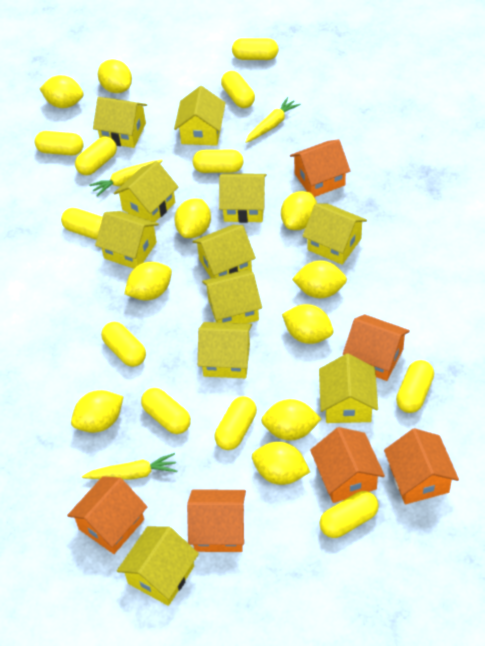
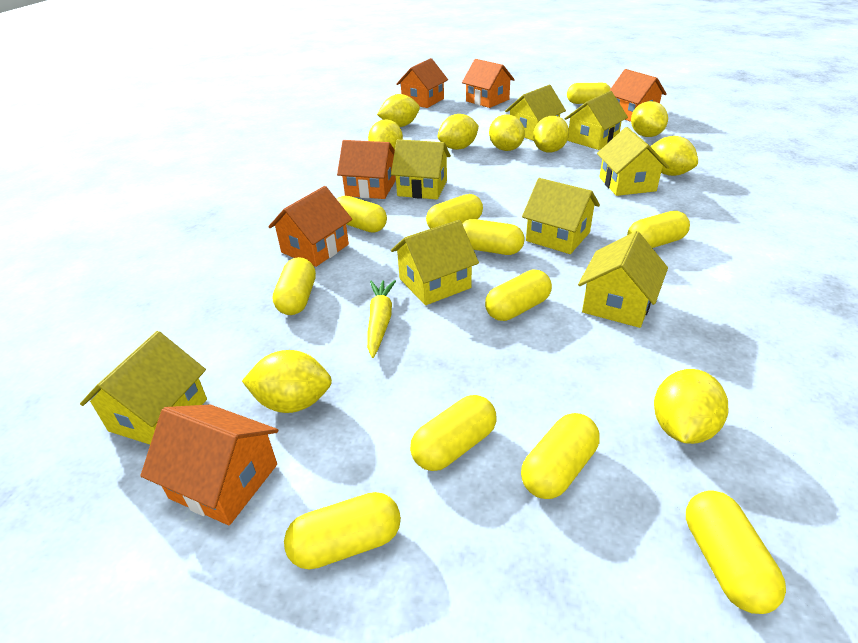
yellow carrot: [82,453,177,480] [89,160,163,196] [245,97,301,143] = 3 -> [367,280,396,358] = 1
yellow house: [93,97,147,148] [95,211,159,269] [114,161,178,222] [117,526,199,606] [174,86,225,146] [192,225,256,278] [198,322,252,378] [202,269,262,324] [219,173,267,223] [302,204,367,265] [319,354,378,423] = 11 -> [80,331,207,445] [391,139,451,199] [391,220,479,305] [505,85,566,141] [522,178,600,254] [565,91,628,150] [578,231,668,328] [597,127,669,196] = 8
yellow lemon: [39,75,83,108] [71,390,123,433] [98,59,132,93] [124,262,172,301] [175,198,211,238] [252,442,310,485] [261,399,321,441] [281,191,317,230] [282,304,334,344] [292,260,347,298] = 10 -> [242,350,332,413] [368,119,403,150] [377,94,420,127] [438,114,479,150] [489,114,525,151] [533,116,569,153] [631,101,668,137] [650,136,698,176] [654,369,728,444] = 9

